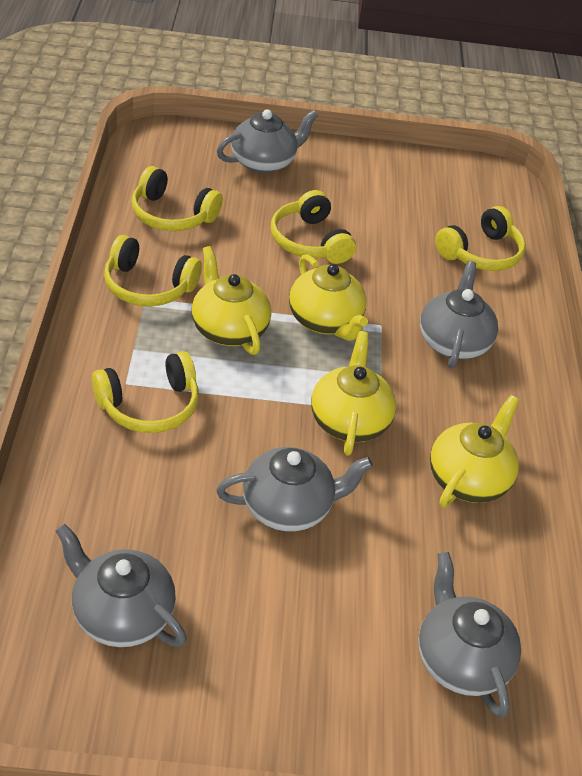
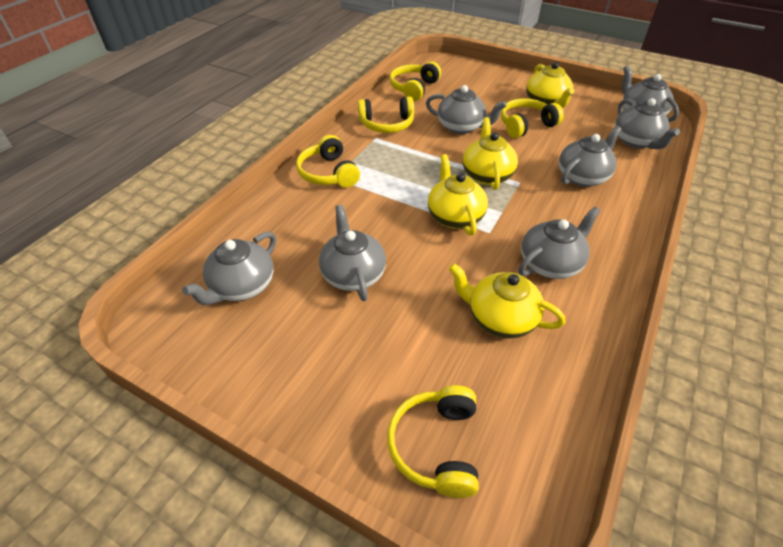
grey teapot: [55,524,187,647] [216,447,373,532] [217,109,318,174] [418,552,521,718] [420,261,498,368] = 5 -> [182,232,276,305] [319,205,386,301] [426,85,507,134] [518,207,600,279] [559,126,622,187] [615,98,680,149] [622,66,679,122] = 7

